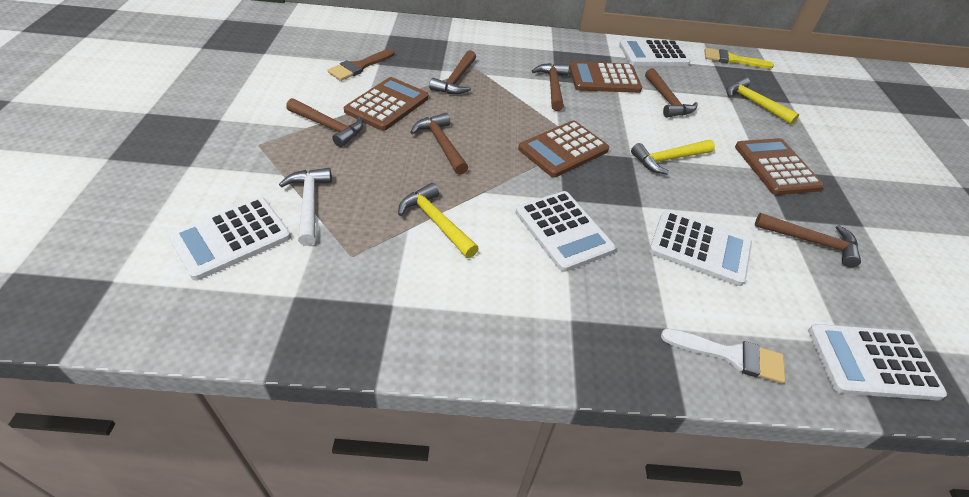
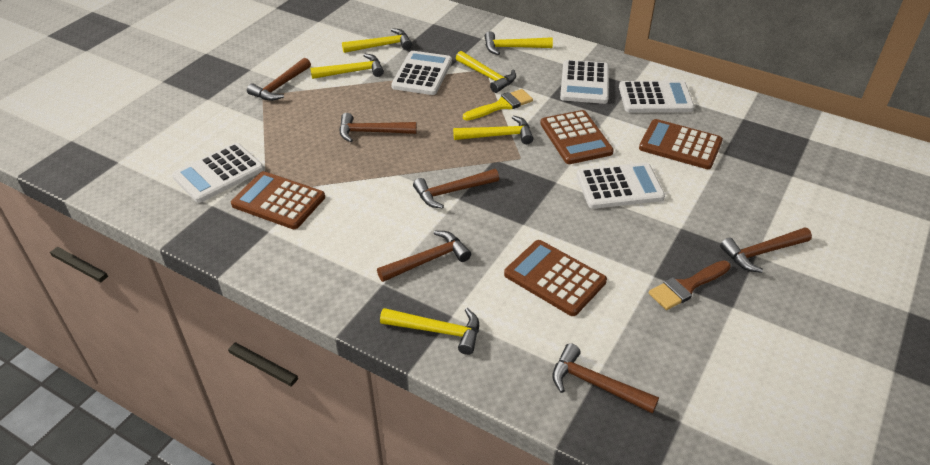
white brush: [661,329,785,384] = 1 -> none = 0
white hammer: [279,168,332,246] = 1 -> none = 0
yellow hammer: [398,183,479,258] [631,140,715,175] [726,77,799,124] = 3 -> [310,54,384,79] [342,28,412,53] [380,308,479,355] [453,115,533,144] [456,51,516,93] [485,31,553,55] = 6

